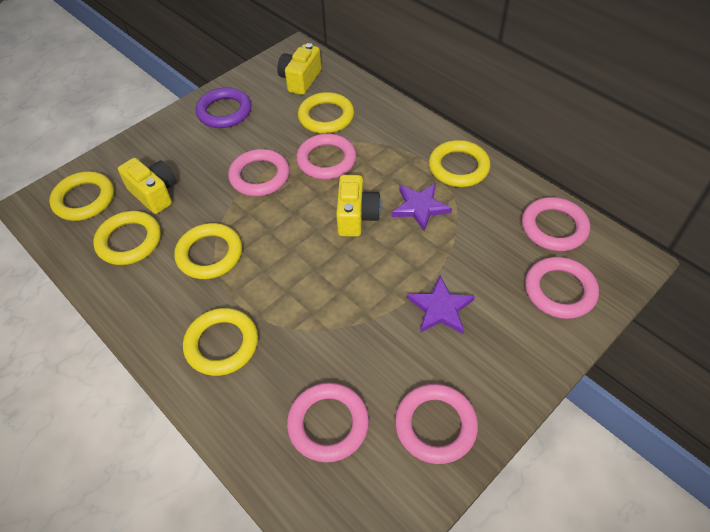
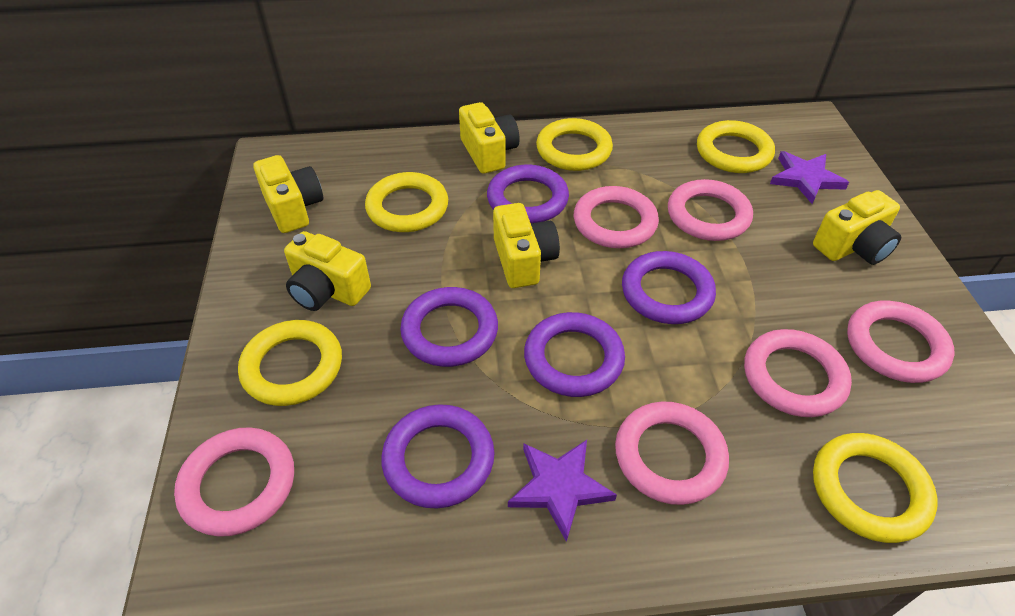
purple ring: [196,87,252,128] = 1 -> [381,404,495,509] [400,287,498,367] [487,165,569,223] [524,312,625,397] [622,251,716,324] = 5
yellow camera: [118,158,176,214] [277,43,321,95] [336,175,381,237] = 3 -> [253,155,323,233] [284,231,371,311] [459,102,520,174] [493,203,560,288] [813,190,901,265] = 5
yellow ring: [49,171,114,221] [93,211,161,265] [174,223,242,279] [183,308,258,376] [298,92,354,134] [429,140,491,187] = 6 -> [238,320,342,406] [365,172,448,232] [536,118,613,171] [697,120,775,173] [813,433,938,543] = 5

